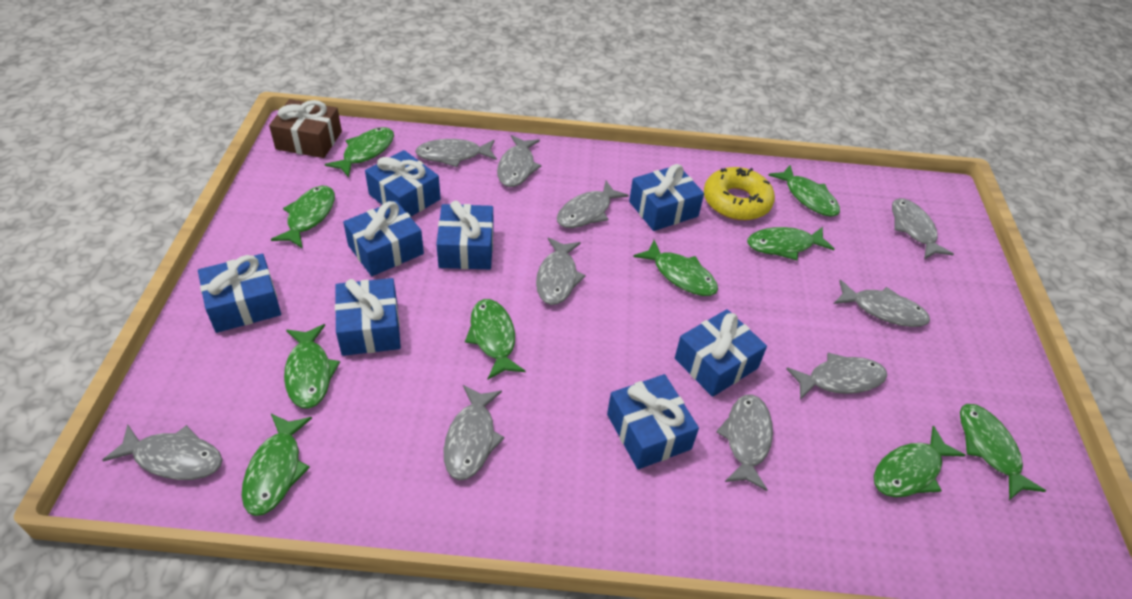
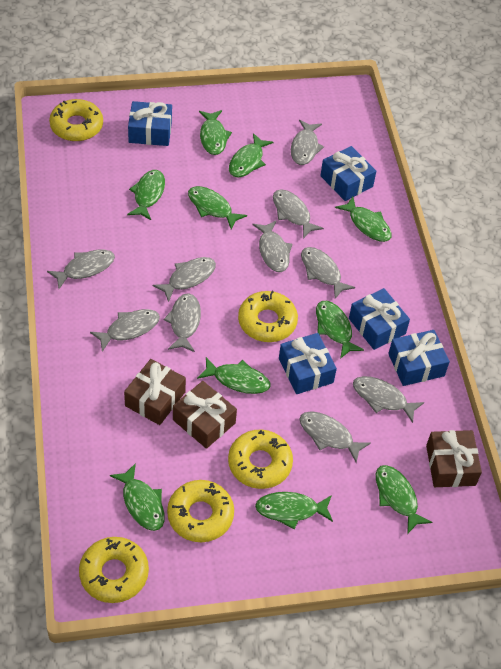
blue gift: [198,254,281,333] [335,278,401,356] [343,201,424,276] [365,150,441,216] [436,201,494,269] [607,374,699,469] [629,164,704,231] [675,309,767,397] = 8 -> [128,101,172,146] [279,333,337,394] [320,146,376,201] [349,288,410,350] [388,330,450,386] = 5
brown gift: [269,99,342,158] = 1 -> [124,359,186,425] [173,381,237,449] [426,430,482,487] = 3
yellow donut: [704,167,775,220] = 1 -> [49,99,103,141] [79,537,149,603] [167,480,234,542] [228,430,293,489] [238,290,298,342] = 5

